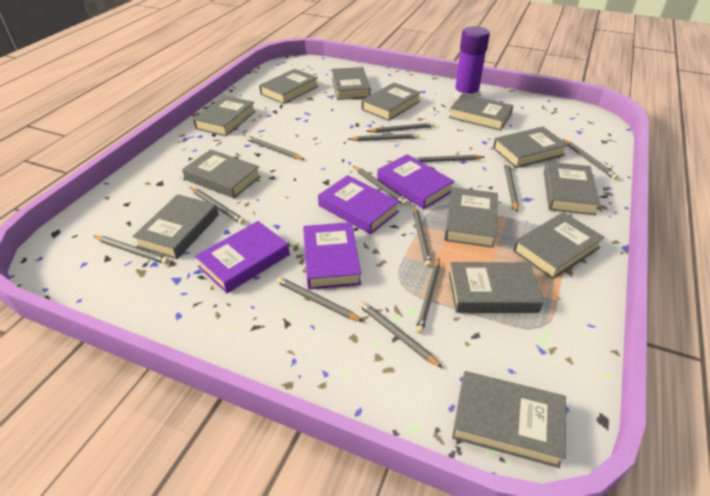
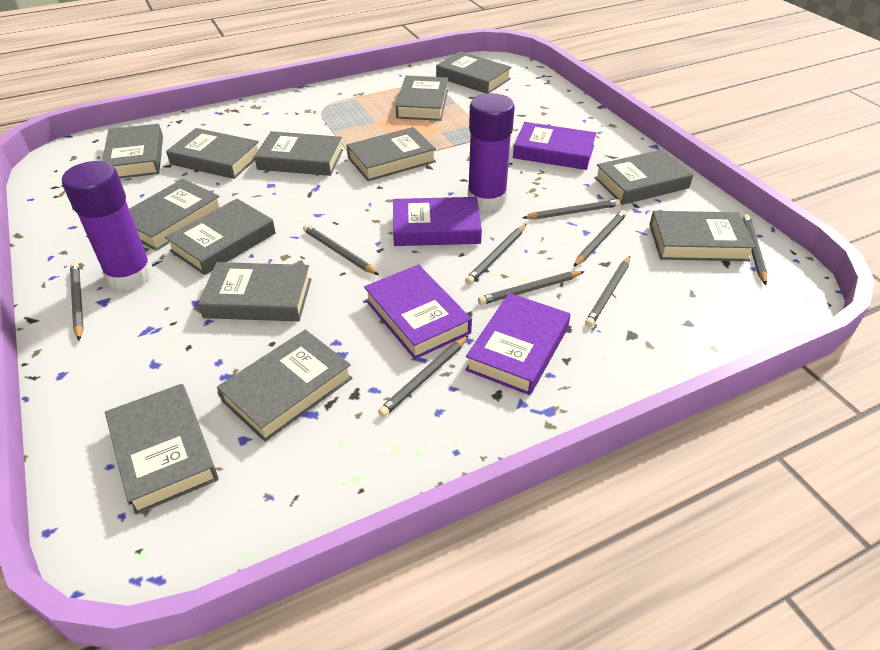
grey pencil: [93,236,169,264] [190,187,245,224] [246,136,305,160] [276,277,364,322] [348,133,419,141] [353,166,408,206] [359,301,443,368] [366,122,435,133] [413,206,432,268] [414,155,484,162] [416,259,440,334] [504,162,519,212] [563,139,618,180] = 13 -> [70,262,84,340] [303,224,379,275] [378,335,469,417] [465,224,526,284] [478,271,585,305] [523,199,621,219] [573,210,627,267] [585,256,630,327] [742,214,767,285] = 9
purple glue stick: [454,26,490,100] = 1 -> [62,161,153,290] [468,93,515,211] = 2

